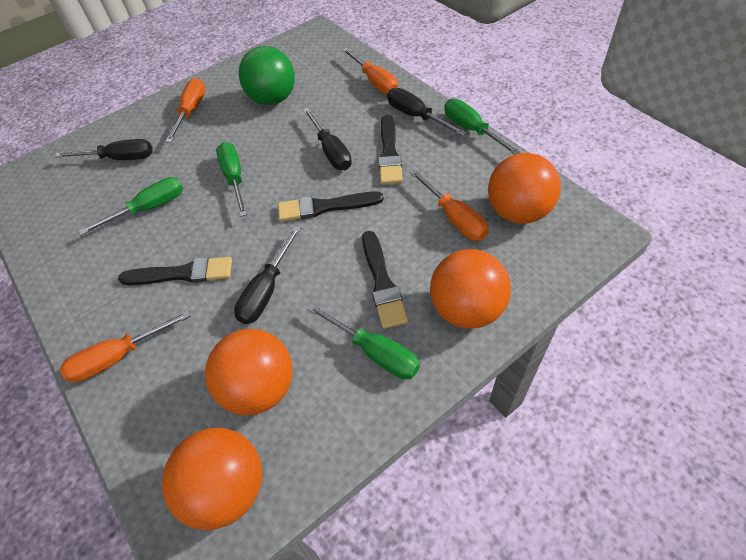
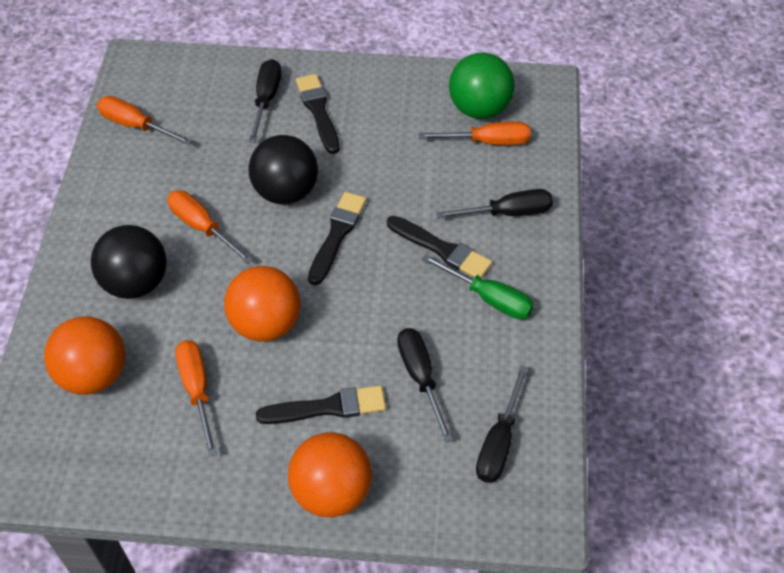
black ball: none = 0 -> [91,225,167,299] [249,135,318,205] = 2
green screwdriver: [78,177,183,236] [216,142,247,217] [307,303,420,379] [444,99,521,155] = 4 -> [422,254,534,319] = 1
orange ball: [162,428,262,530] [205,329,293,415] [430,249,511,329] [488,153,561,224] = 4 -> [44,316,126,395] [224,266,300,342] [288,432,372,518] = 3

